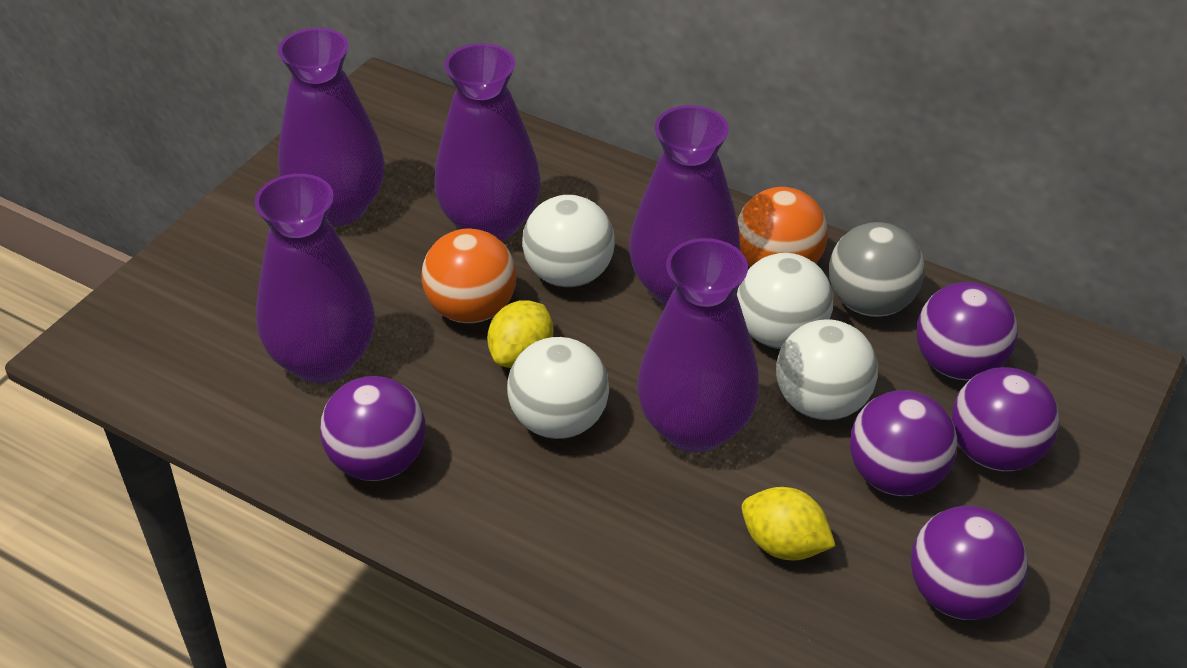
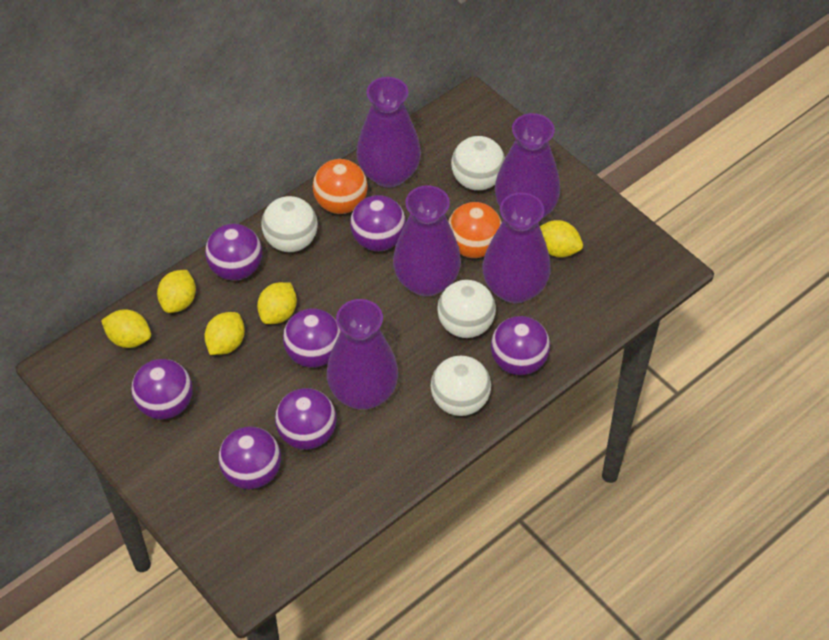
grey ball: [829,222,925,317] = 1 -> none = 0
purple ball: [320,376,425,481] [850,390,957,496] [911,506,1028,620] [917,282,1018,380] [952,367,1059,471] = 5 -> [131,359,193,419] [205,224,262,281] [218,427,281,489] [275,388,337,450] [283,308,341,368] [350,195,406,251] [491,316,550,375] = 7
yellow lemon: [487,300,553,368] [742,487,836,560] = 2 -> [101,309,151,348] [157,270,196,313] [204,312,245,355] [257,282,297,324] [540,220,583,257] = 5

